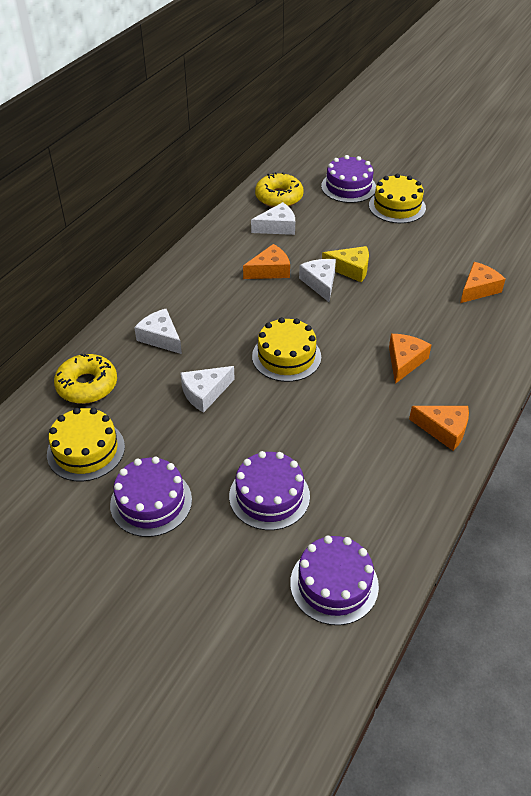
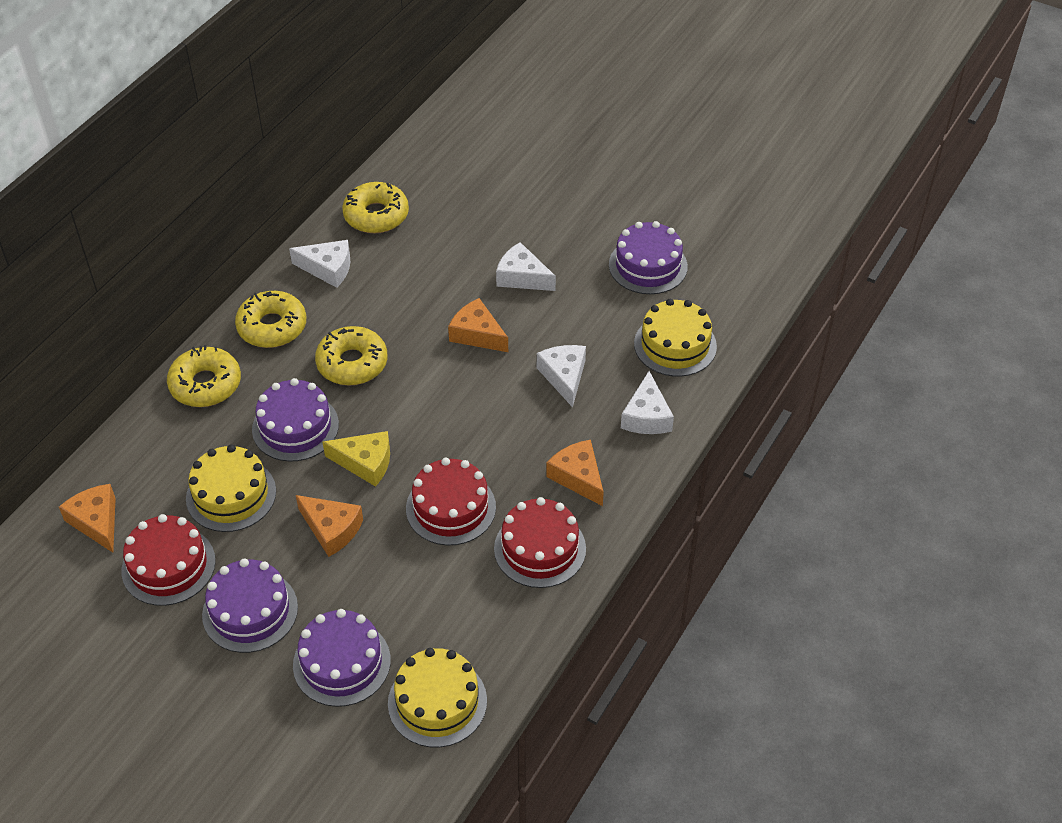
red cake: none = 0 -> [121,514,216,606] [406,458,496,546] [494,497,586,588] = 3
yellow donut: [54,354,117,404] [255,172,304,207] = 2 -> [167,345,241,407] [235,291,306,348] [315,326,388,386] [342,182,409,233] = 4

